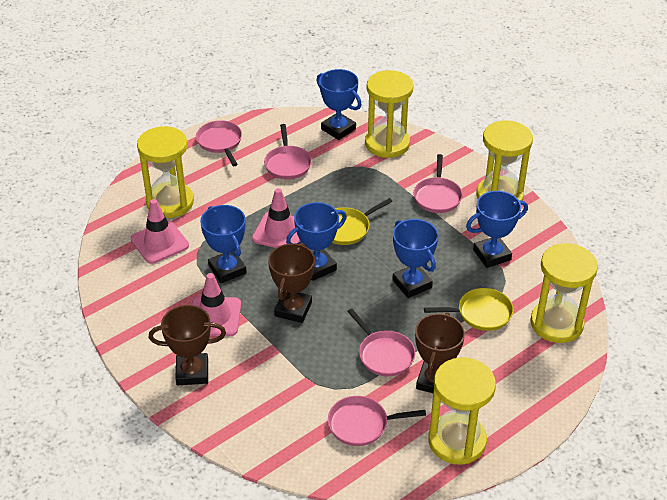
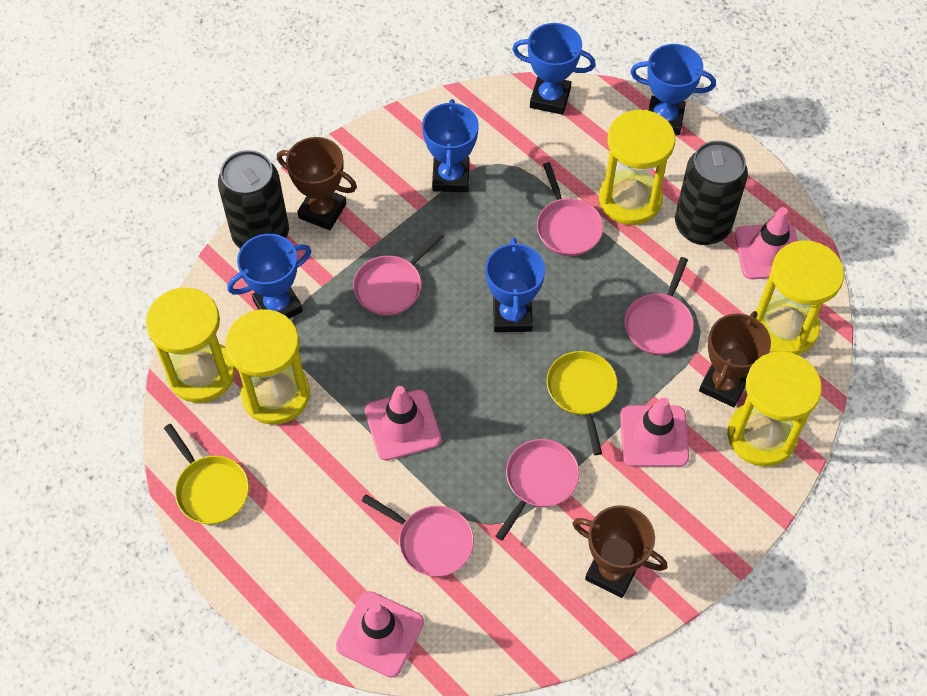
black can: none = 0 -> [218,150,289,249] [675,141,748,245] = 2
pink traffic cone: [131,199,189,264] [191,273,241,336] [252,188,300,248] = 3 -> [336,591,424,678] [365,386,441,461] [620,397,689,467] [735,207,798,280] = 4

